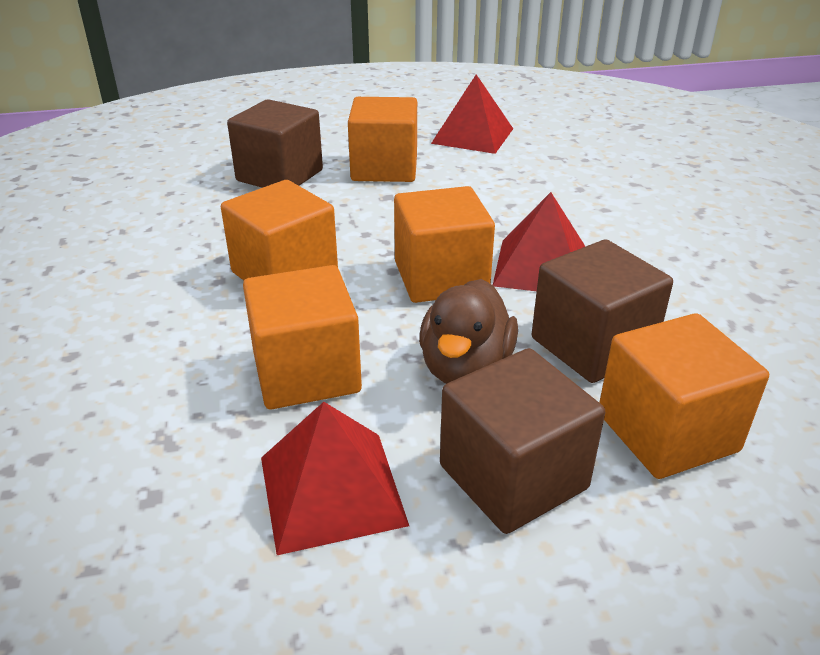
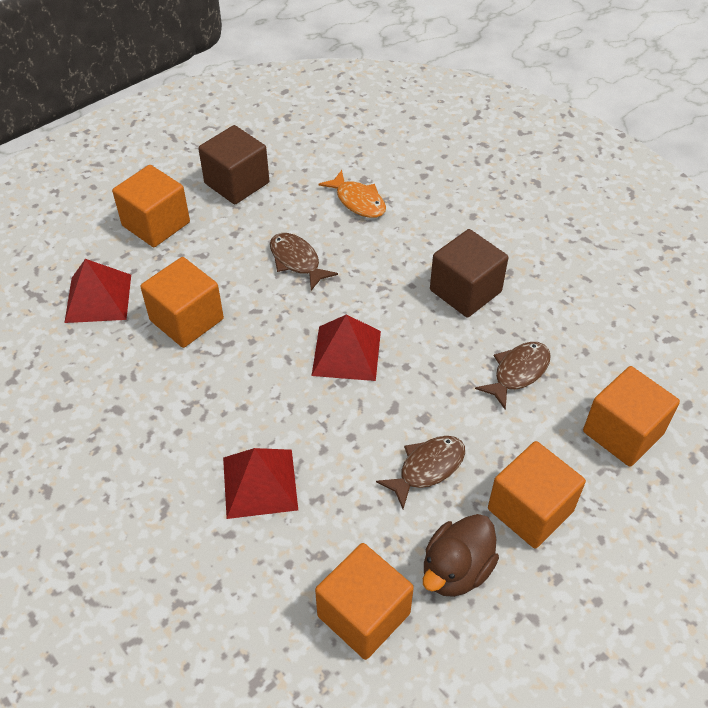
brown cube: [227,99,323,188] [440,348,605,534] [532,239,673,383] = 3 -> [198,125,269,205] [430,229,508,317] = 2
brown fish: none = 0 -> [270,233,338,291] [376,436,465,509] [475,342,551,410] = 3
orange fish: none = 0 -> [318,170,386,218] = 1

